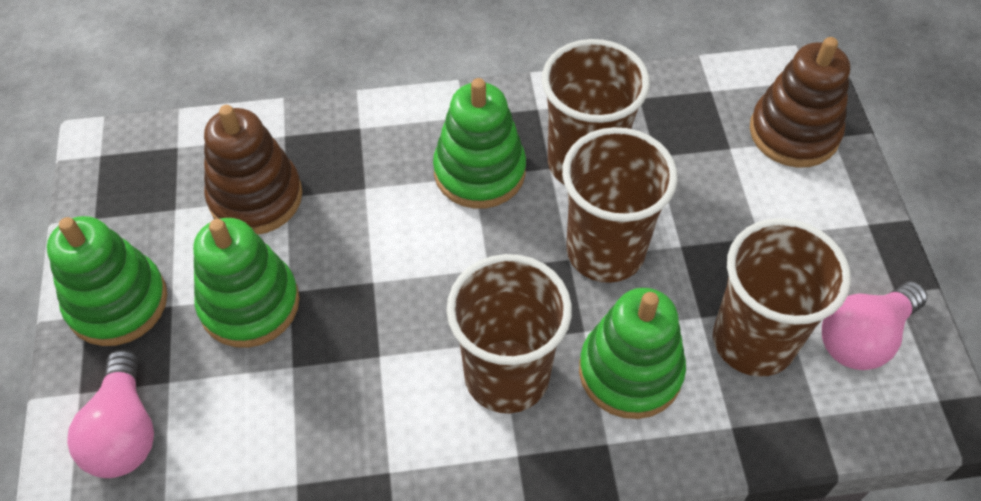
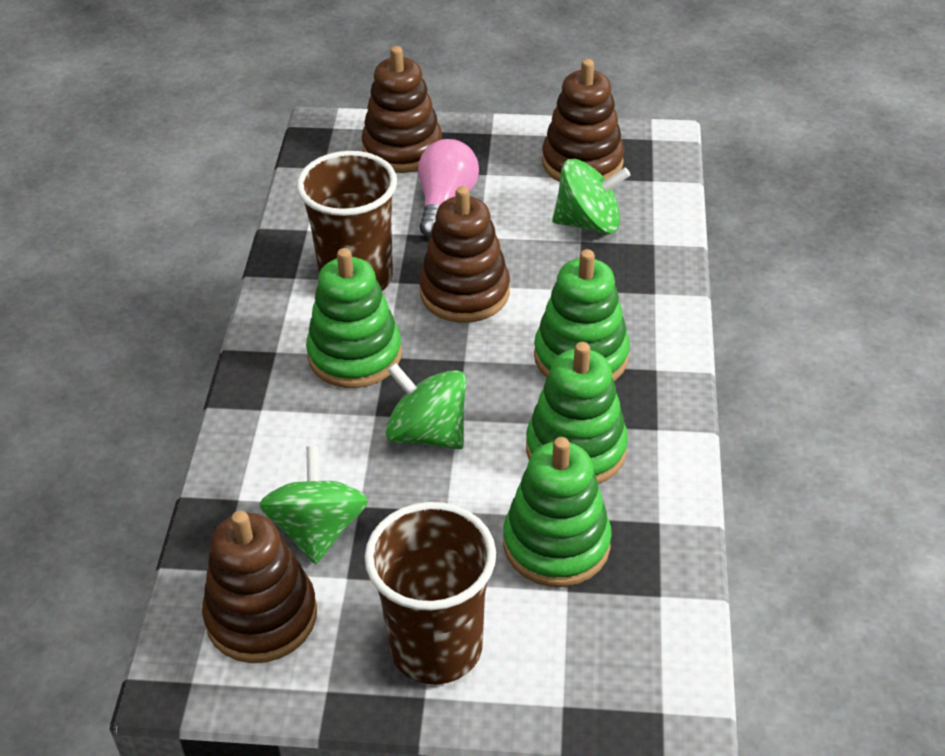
brown cup: [447,254,572,413] [542,39,650,184] [562,127,678,283] [713,218,851,377] = 4 -> [297,151,397,291] [365,502,496,685] = 2
brown stacking toy: [204,105,302,235] [750,37,850,168] = 2 -> [202,511,317,663] [361,46,442,173] [419,186,510,323] [542,59,624,182] = 4
green spinning top: none = 0 -> [259,446,368,564] [385,363,466,449] [552,159,630,234] = 3
pink light bulb: [67,350,154,478] [822,281,927,370] = 2 -> [418,139,479,238] = 1

